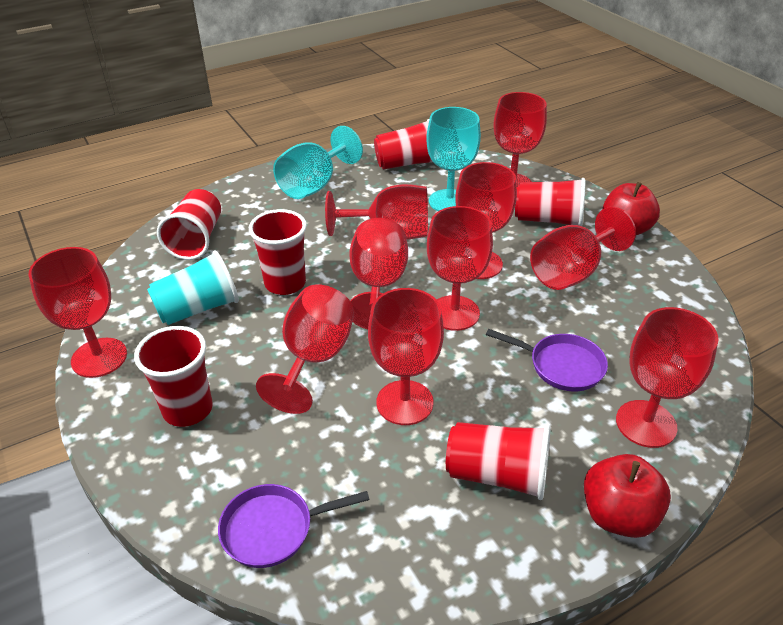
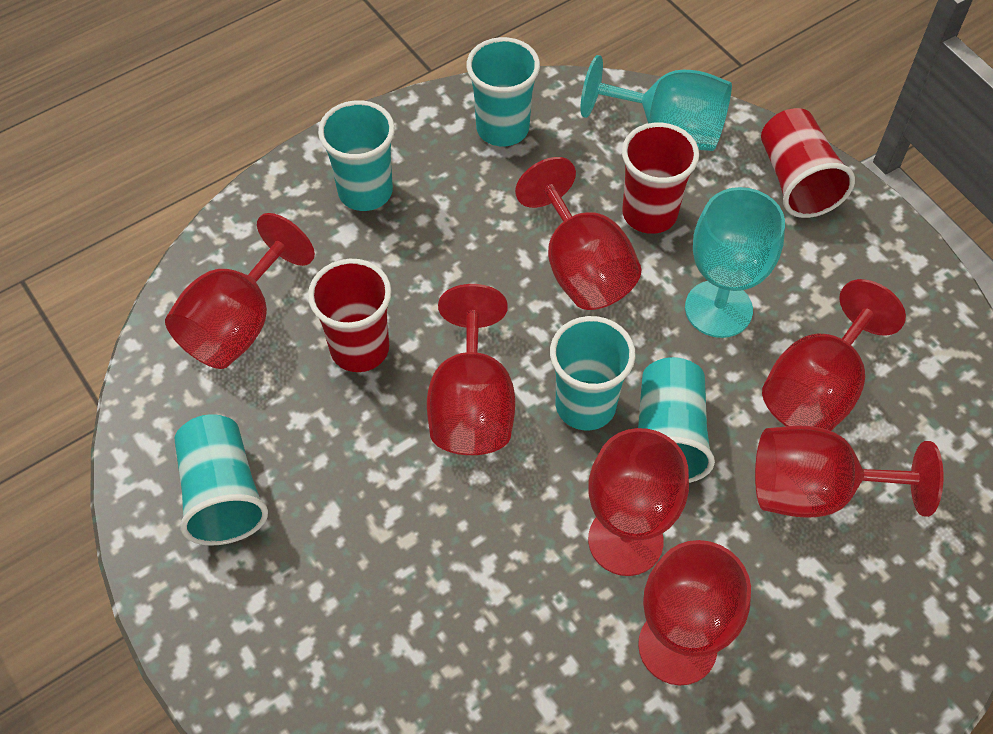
purple pan: [218,484,369,568] [486,329,608,391] = 2 -> none = 0
red apple: [584,454,671,538] [602,182,660,235] = 2 -> none = 0
red cup: [134,326,213,427] [157,189,221,260] [249,209,307,295] [374,119,433,169] [446,422,550,500] [515,178,585,226] = 6 -> [308,259,391,372] [622,123,699,234] [761,108,855,218] = 3
red goblet: [29,247,127,378] [256,285,354,414] [325,184,428,239] [349,218,408,329] [368,288,444,425] [427,206,493,331] [455,162,517,279] [493,92,547,187] [530,207,636,290] [616,307,719,448] = 10 -> [165,213,315,369] [427,284,515,455] [515,157,642,310] [588,428,689,576] [638,540,751,685] [755,426,944,518] [762,279,906,431] = 7
turquoise cup: [147,251,239,325] = 1 -> [175,414,268,546] [318,100,395,211] [466,37,540,146] [550,316,635,431] [638,357,715,483] = 5

